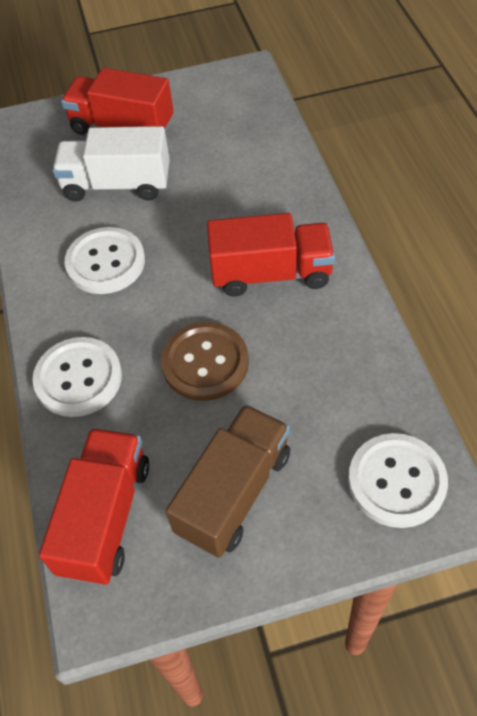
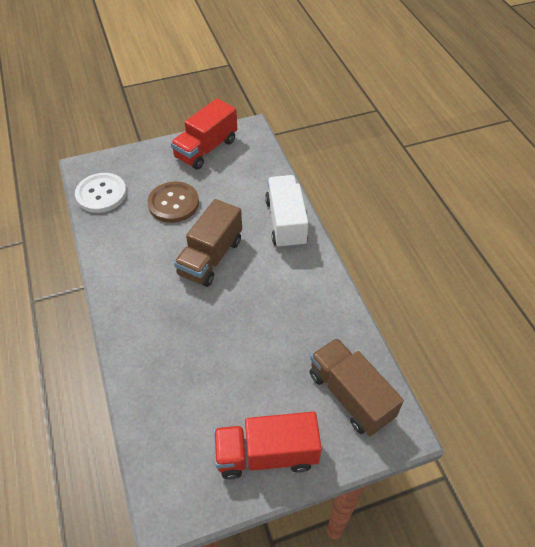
brown truck: [166,404,290,558] = 1 -> [174,199,242,287] [309,338,404,436] = 2
red truck: [39,428,149,585] [61,68,173,135] [207,213,335,297] = 3 -> [171,98,237,170] [214,412,322,480] = 2
white button: [33,337,122,417] [65,227,145,294] [348,433,448,528] = 3 -> [75,173,127,213] = 1

